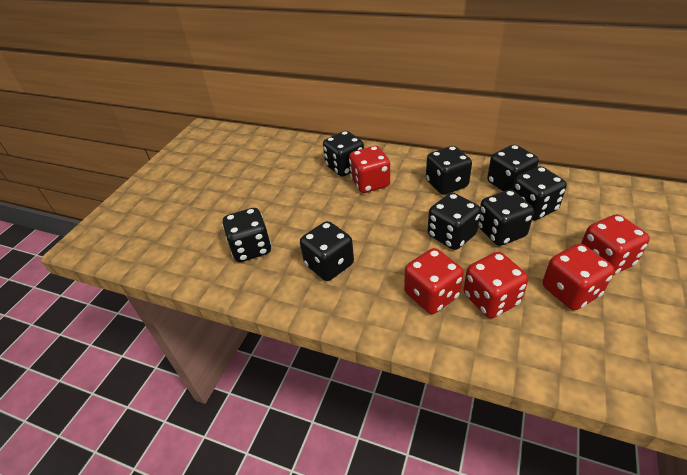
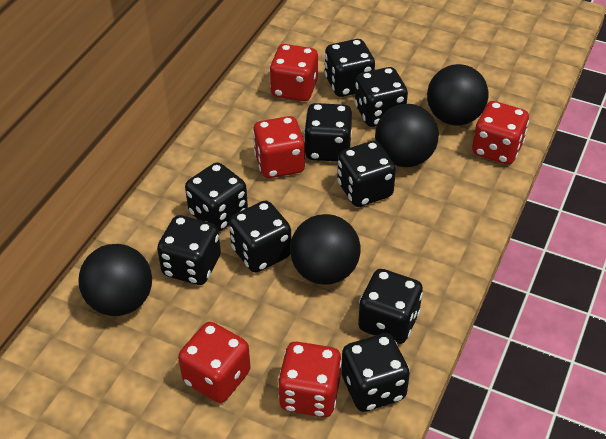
black ball: none = 0 -> [78,244,152,316] [290,214,360,285] [375,104,439,167] [427,64,489,126] = 4
black dice: [222,208,271,262] [300,221,354,281] [323,131,364,176] [426,146,472,195] [428,193,481,250] [478,190,534,246] [487,145,539,191] [512,166,567,220] = 8 -> [157,215,221,285] [185,162,248,232] [229,200,291,273] [304,103,352,162] [325,39,375,97] [337,141,396,207] [341,333,410,412] [355,67,408,127] [358,269,423,344] = 9

